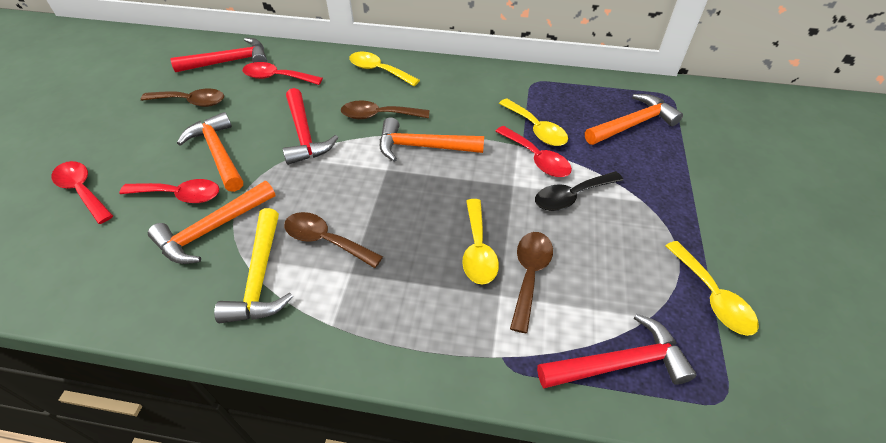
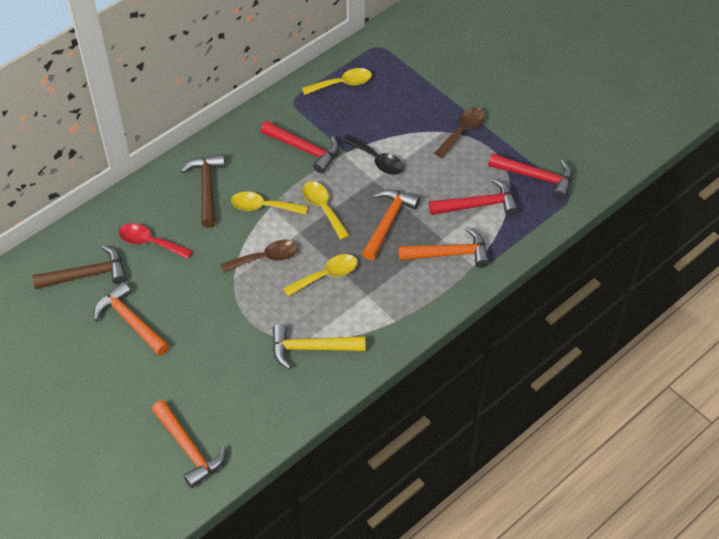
brown hammer: none = 0 -> [32,245,127,289] [181,154,225,228] = 2
brown spoon: [141,89,224,107] [284,212,383,268] [341,100,429,119] [510,232,553,333] = 4 -> [220,240,298,273] [435,108,485,158] = 2
red spoon: [52,161,113,224] [119,179,219,203] [242,62,323,85] [495,126,572,177] = 4 -> [119,223,193,259] = 1

